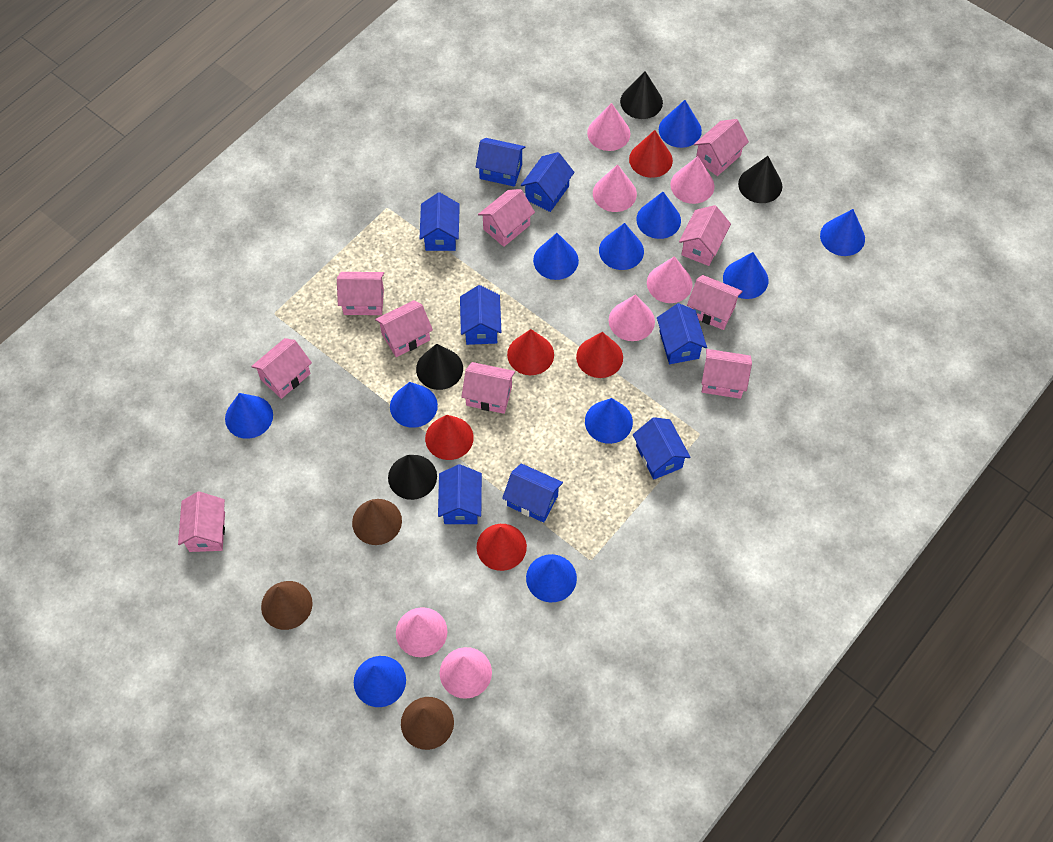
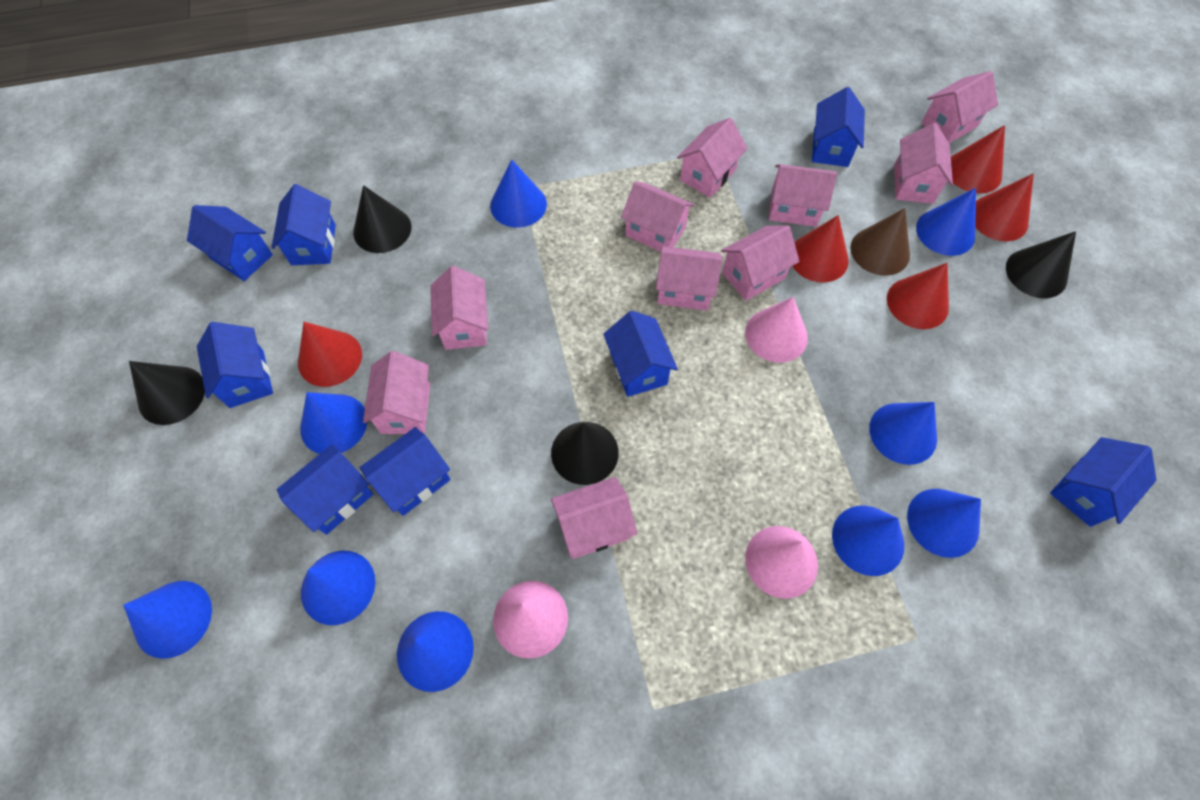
blue cone: [225,393,273,439] [354,656,406,707] [390,382,438,428] [526,554,577,602] [533,233,579,280] [585,398,633,444] [599,223,644,270] [636,192,681,239] [659,100,702,148] [723,252,768,299] [820,209,865,256] = 11 -> [123,581,212,659] [300,392,367,454] [301,551,375,625] [397,611,474,692] [490,159,547,228] [832,506,904,576] [869,402,937,465] [907,489,981,558] [916,188,976,256] = 9
brown cone: [261,581,313,630] [352,499,402,545] [401,697,454,750] = 3 -> [850,208,910,276] = 1
pink cone: [396,607,447,657] [440,647,492,699] [587,103,630,151] [593,164,637,212] [609,295,655,341] [647,256,692,303] [670,156,714,204] = 7 -> [493,581,568,659] [745,297,808,363] [745,526,818,599] = 3

